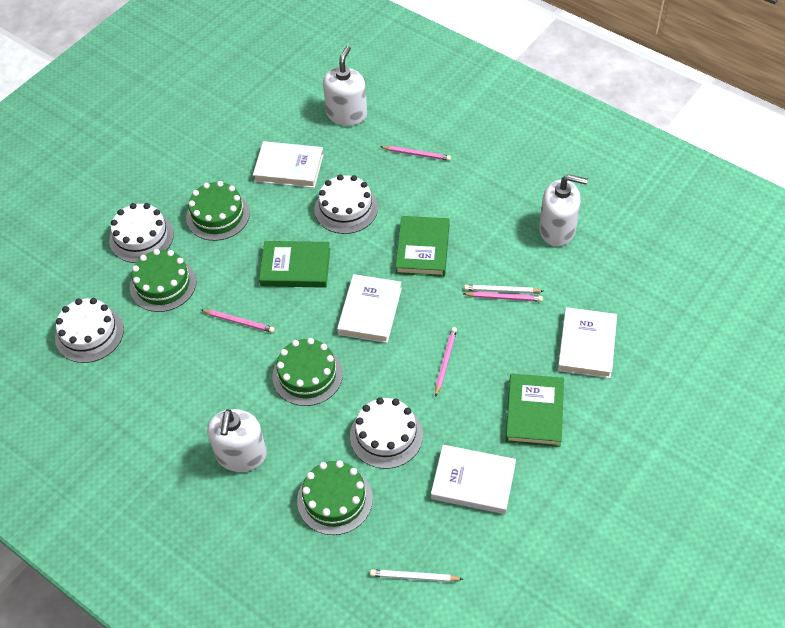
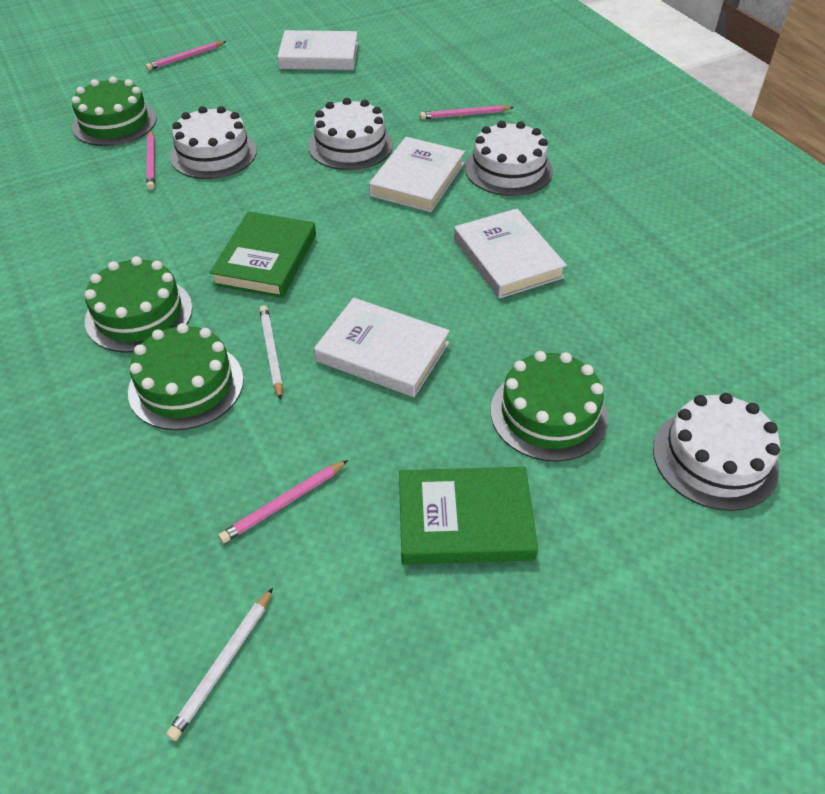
green book: [259,241,330,288] [395,216,449,277] [505,374,564,447] = 3 -> [209,212,316,298] [399,467,538,565] = 2
white soap dispenser: [207,409,267,472] [323,46,367,126] [539,174,588,246] = 3 -> none = 0

